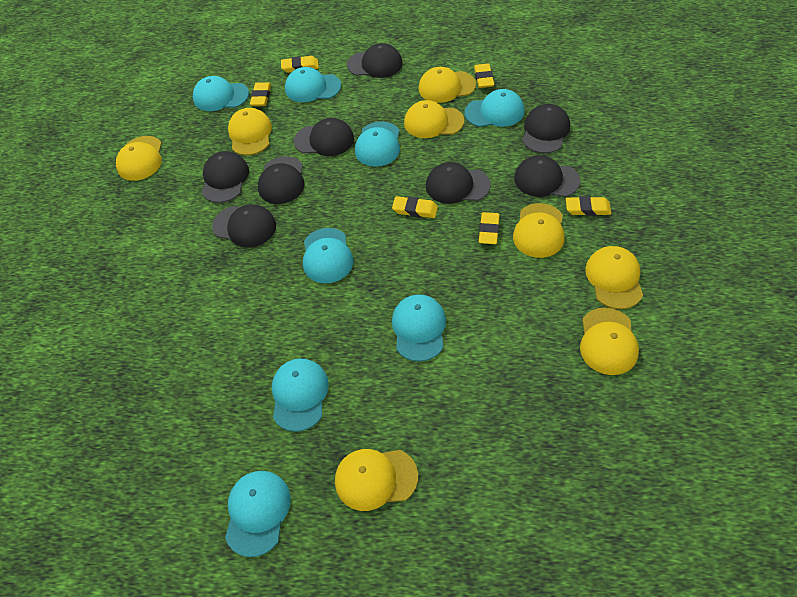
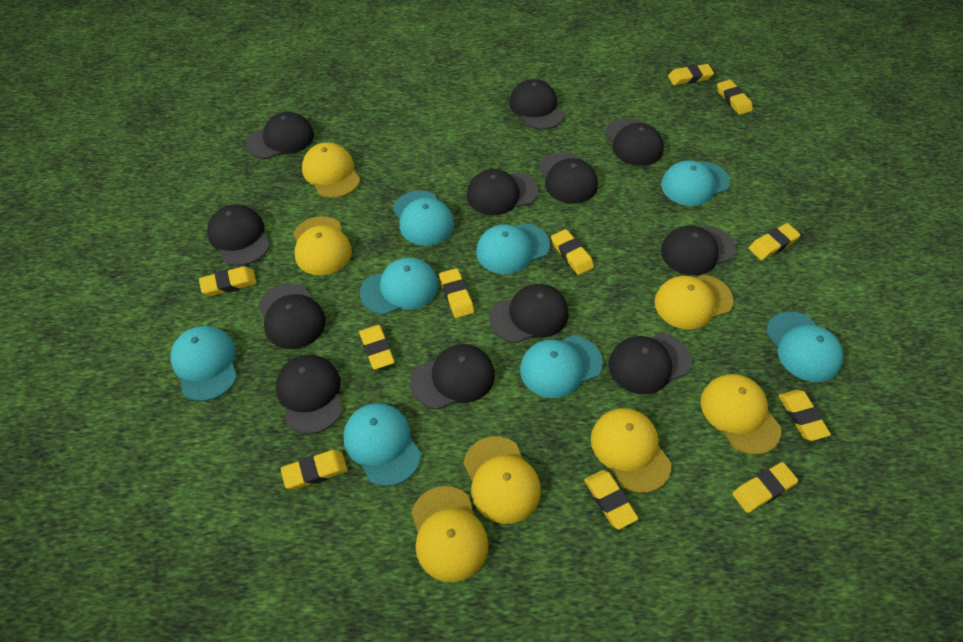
black cap: [202,151,249,203] [212,204,276,248] [258,156,305,204] [294,118,354,156] [347,43,403,78] [426,162,491,204] [514,155,580,197] [522,104,570,153] = 8 -> [207,204,270,266] [246,112,314,159] [258,283,326,349] [276,354,342,434] [410,344,495,410] [467,169,538,215] [490,284,569,343] [509,79,565,129] [539,152,598,204] [605,118,664,166] [608,333,692,394] [661,225,736,275] = 12
yellow cap: [116,136,162,181] [228,108,272,156] [335,449,418,511] [404,100,464,138] [419,67,476,103] [513,203,564,258] [580,308,639,375] [585,246,643,309] = 8 -> [294,216,352,275] [302,142,360,198] [411,486,489,582] [463,436,541,524] [591,408,671,493] [654,275,733,329] [700,374,781,455] = 7
yellow eraser: [250,82,271,106] [281,56,319,73] [392,196,438,218] [474,63,494,88] [479,212,500,244] [566,196,611,216] = 6 -> [199,266,256,296] [281,450,348,490] [359,325,395,370] [439,268,474,318] [551,229,594,275] [584,470,639,529] [668,64,714,85] [717,80,753,115] [732,462,798,513] [749,223,800,260] [778,390,831,441] = 11

